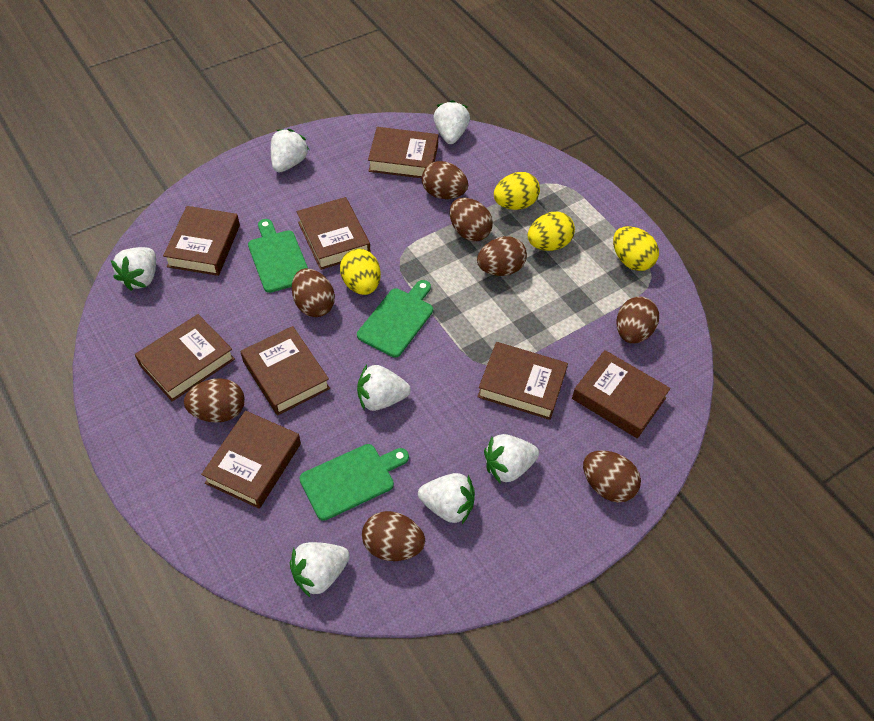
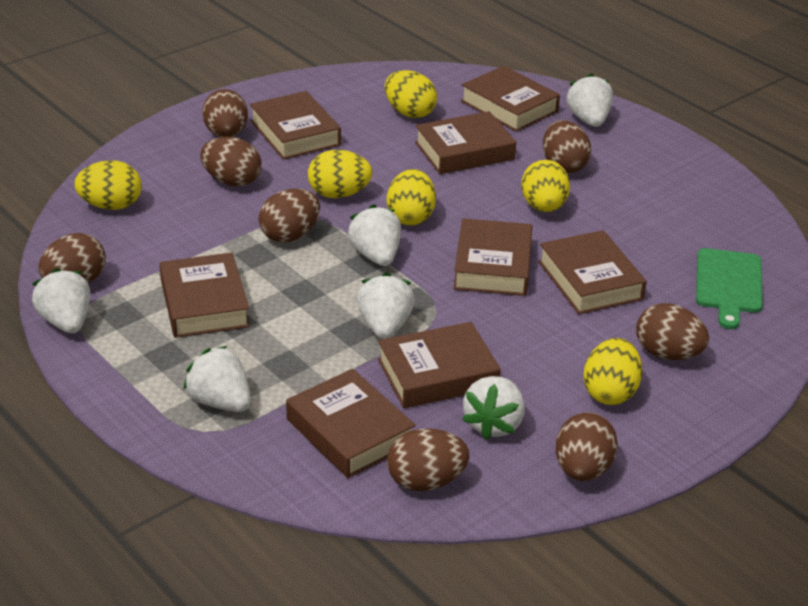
green cutting board: [248,219,308,293] [299,444,409,521] [357,280,433,358] = 3 -> [696,248,763,329] = 1
white strawberry: [111,247,156,291] [271,129,309,173] [290,542,350,598] [357,365,411,411] [418,473,475,524] [434,100,470,144] [484,434,539,484] = 7 -> [32,268,90,333] [183,346,251,412] [348,204,401,266] [357,272,415,339] [462,376,524,440] [566,73,613,127] = 6
yellow egg: [340,249,381,295] [494,172,540,210] [528,212,575,251] [613,226,659,271] = 4 -> [74,160,142,210] [308,150,373,198] [385,70,437,118] [387,169,436,226] [521,160,570,212] [584,338,642,405] = 6

